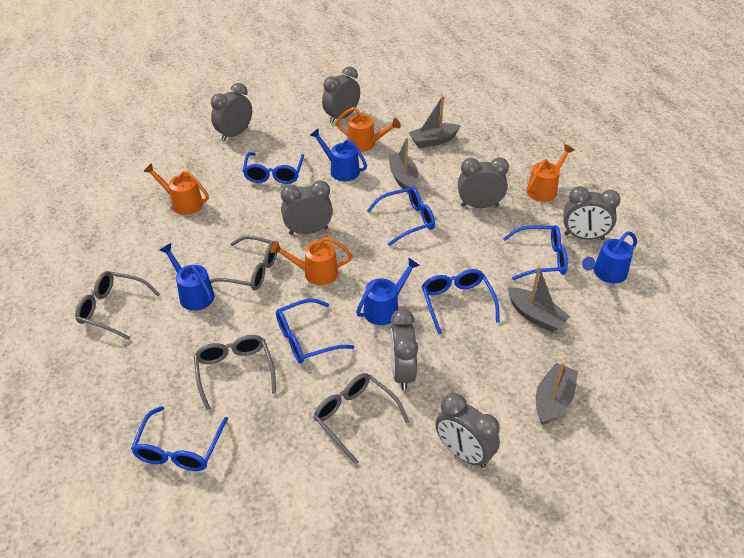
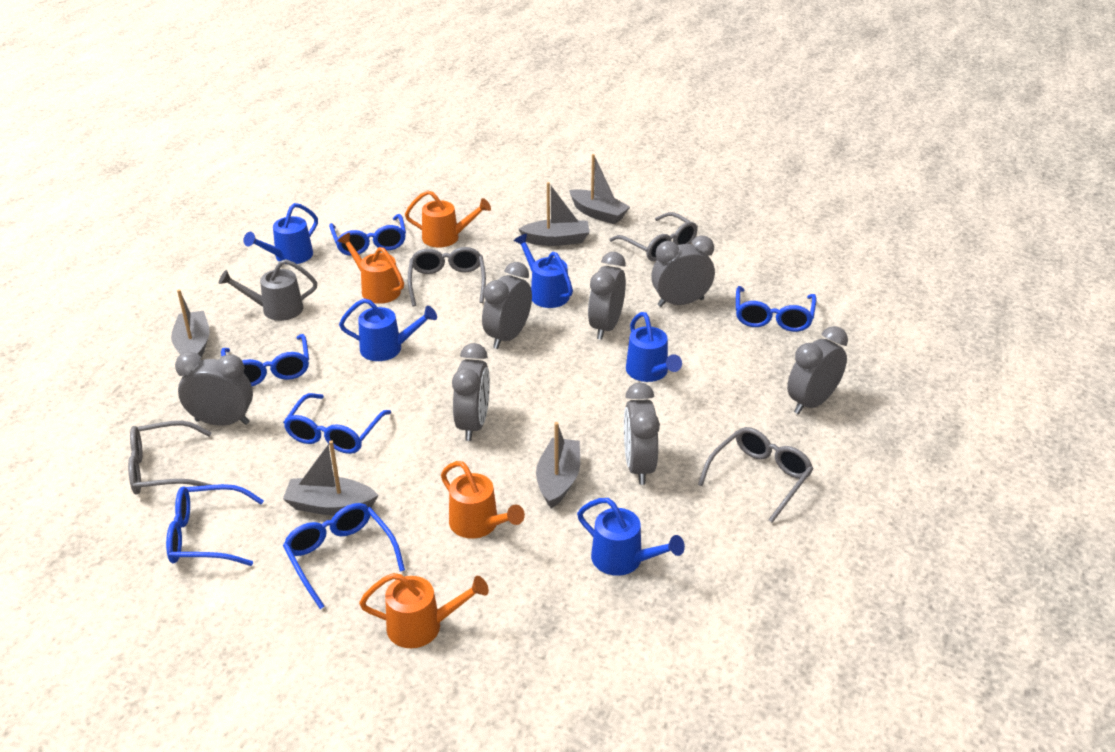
blue watering can: [160,243,215,311] [310,128,367,181] [356,258,420,325] [582,231,637,283] = 4 -> [243,203,318,264] [339,298,437,361] [514,234,573,308] [577,498,685,576] [626,312,682,382] = 5
grey boat: [389,138,418,193] [409,96,461,148] [508,266,570,332] [536,362,578,425] = 4 -> [171,289,210,360] [283,440,378,516] [518,182,590,246] [536,422,580,508] [569,154,630,224] = 5
grey watering can: none = 0 -> [219,259,317,321] = 1

